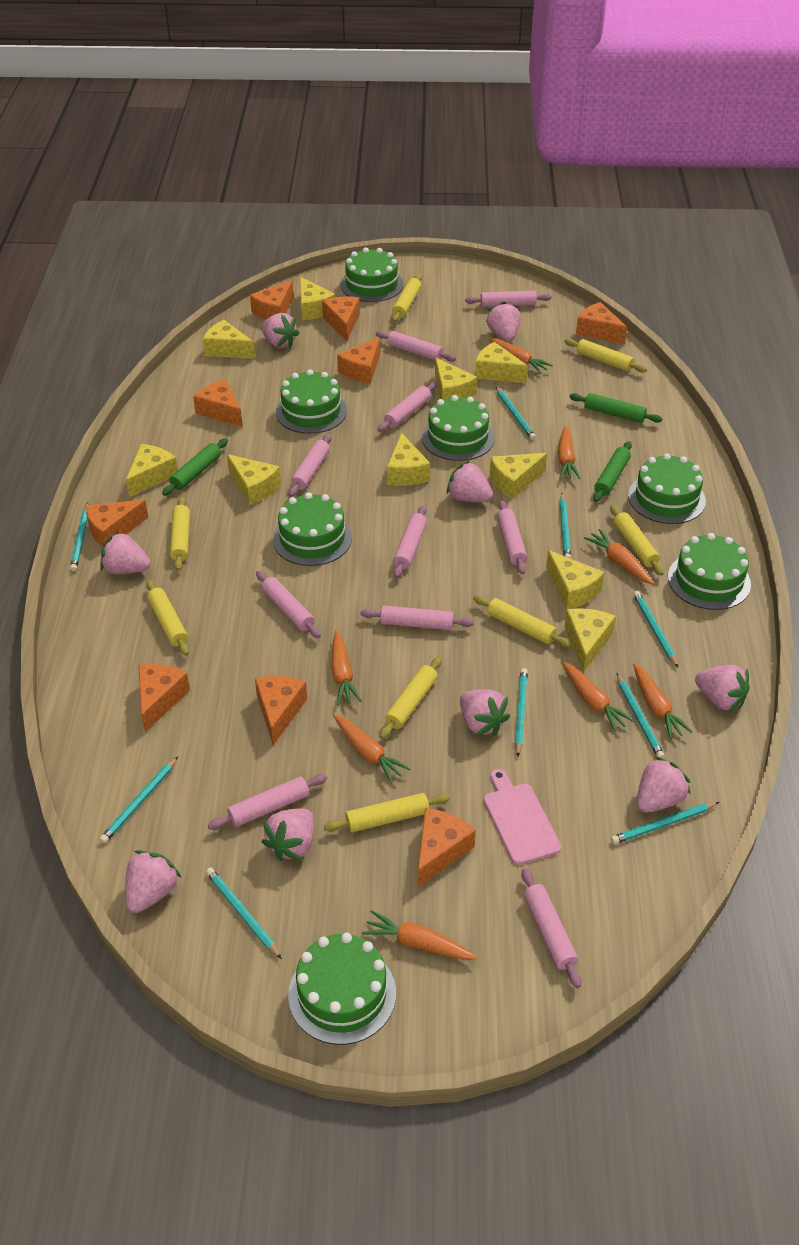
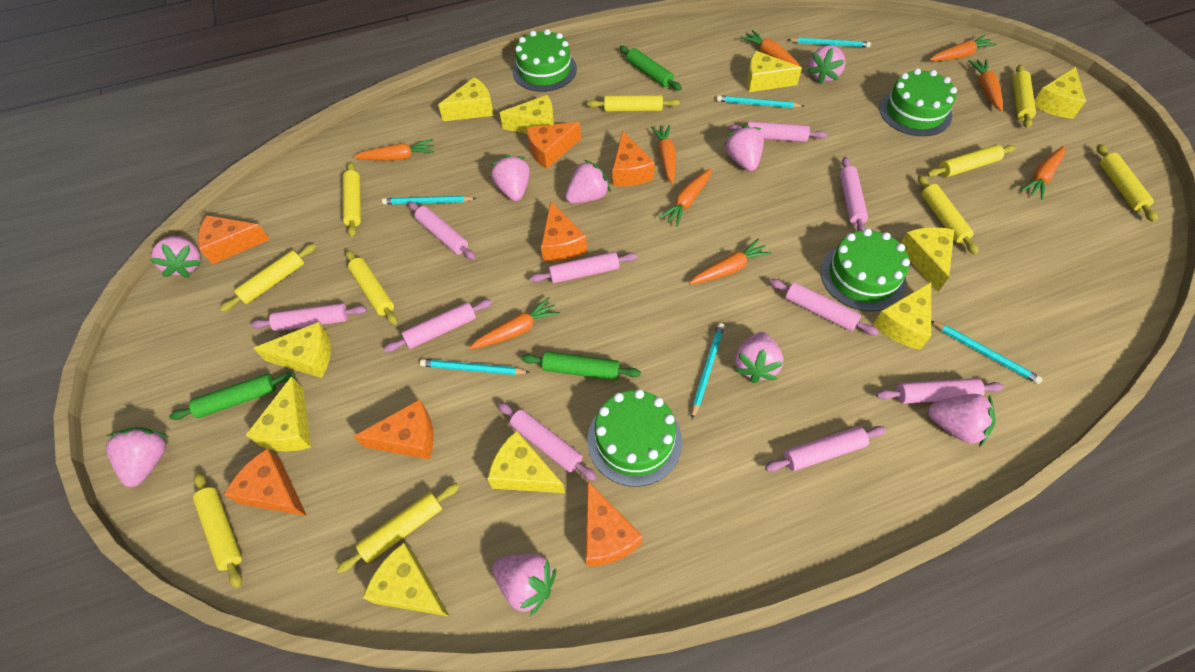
green cake: [273,492,352,566] [276,370,347,434] [288,933,396,1045] [340,247,404,302] [422,395,495,461] [628,453,706,524] [668,533,751,610] = 7 -> [512,29,577,92] [587,389,682,487] [821,229,910,311] [879,68,957,136] = 4
orange carrot: [331,631,362,705] [333,714,411,783] [362,910,478,960] [489,338,553,374] [558,426,580,479] [562,662,635,732] [584,529,654,585] [633,663,693,739] = 8 -> [353,139,434,160] [469,297,560,349] [651,125,676,184] [659,168,712,227] [689,238,772,285] [741,30,801,67] [929,35,997,61] [968,59,1003,111] [1021,146,1065,200] = 9
orange cheese: [85,500,148,547] [138,664,190,732] [193,380,243,427] [250,280,294,320] [255,676,307,745] [322,297,360,341] [337,337,380,384] [418,808,476,887] [576,302,627,344] = 9 -> [198,215,270,264] [224,448,307,516] [354,399,434,460] [526,122,581,169] [541,202,587,262] [585,481,643,567] [612,131,655,186] = 7
pink cutting board: [484,769,561,865] = 1 -> none = 0
turquoise pencil: [70,502,89,571] [100,757,178,843] [206,868,282,959] [496,387,536,440] [515,668,528,756] [560,493,571,559] [611,802,719,844] [617,673,665,758] [633,591,678,668] = 9 -> [382,196,477,204] [420,359,530,375] [691,323,725,419] [717,95,804,108] [787,37,871,48] [931,321,1043,384] = 6
yellow rolling pin: [146,580,189,656] [170,497,190,571] [324,793,450,832] [380,656,442,739] [392,274,422,322] [473,595,572,648] [564,338,647,373] [610,505,664,576] = 8 -> [193,473,242,588] [220,244,316,312] [337,483,459,573] [343,162,361,237] [346,250,397,325] [587,95,680,112] [918,175,979,255] [927,145,1015,177] [1013,65,1036,128] [1097,144,1158,222] = 10

